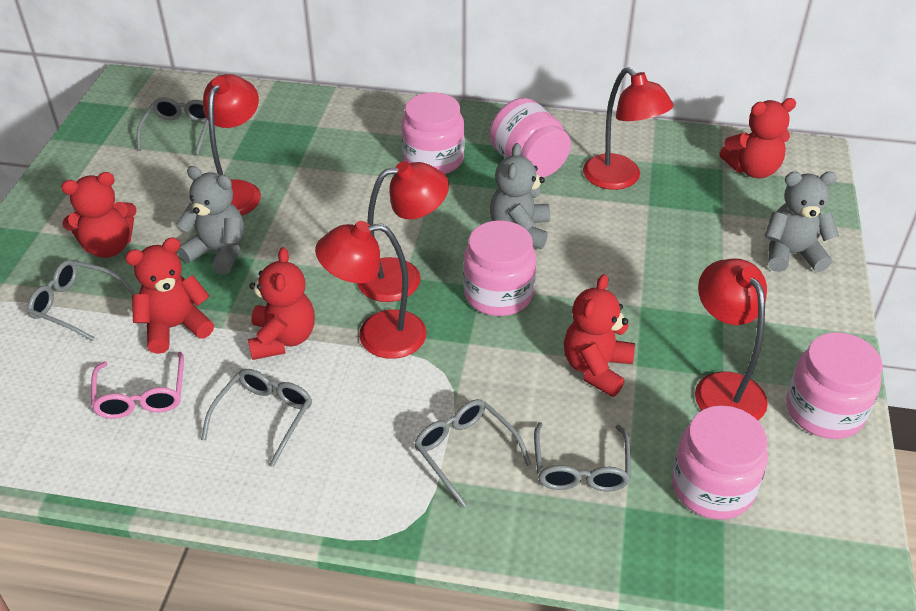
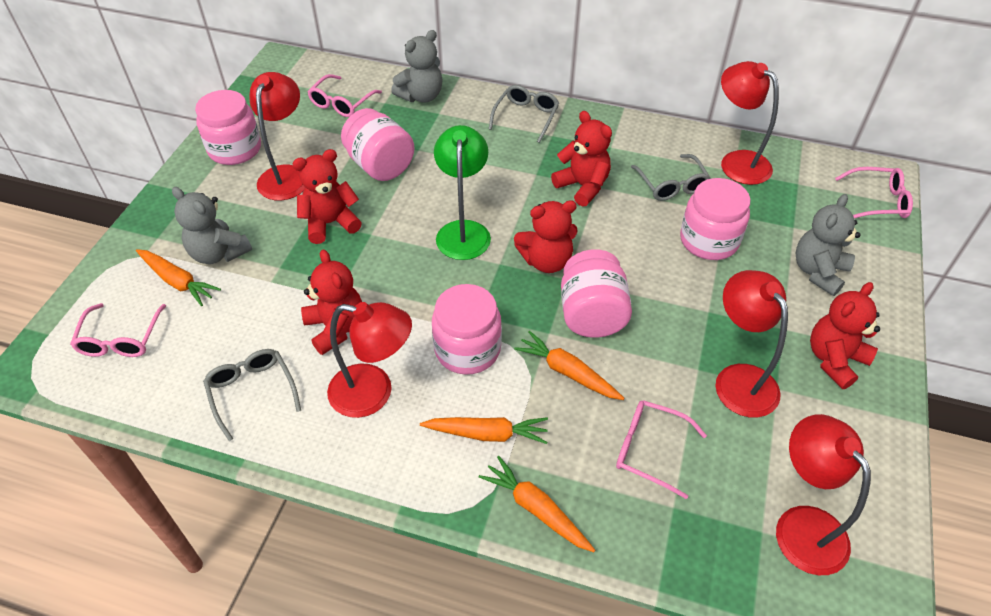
green lamp: none = 0 -> [434,125,491,260] = 1
grey glasses: [27,260,135,341] [137,97,209,155] [201,369,312,467] [414,399,531,508] [534,422,631,492] = 5 -> [203,349,301,441] [489,85,559,143] [631,154,711,201] = 3
orange carrot: none = 0 -> [136,249,221,306] [420,417,548,444] [479,456,595,552] [514,331,624,400] = 4
pink glasses: [91,352,184,419] = 1 -> [70,303,166,357] [307,74,382,117] [616,400,707,499] [835,167,913,218] = 4

